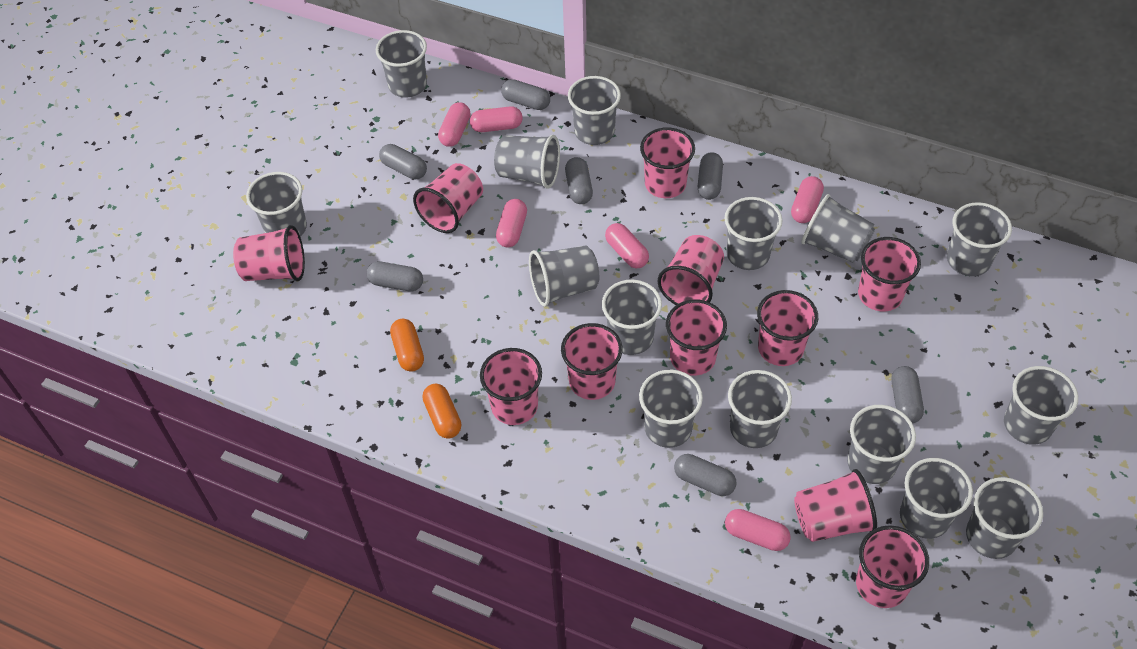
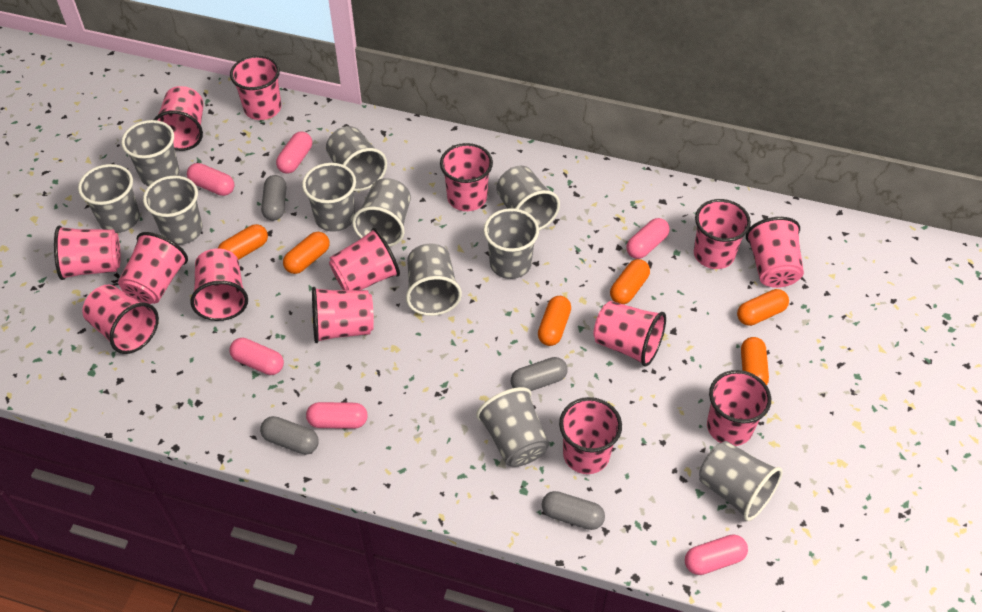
grey capsule: [366,261,423,291] [379,144,427,179] [501,79,550,110] [565,157,593,204] [674,454,737,496] [698,152,723,200] [891,366,924,423] = 7 -> [260,416,319,454] [261,175,286,221] [511,357,568,391] [542,491,605,530] = 4
grey cup: [246,172,307,237] [376,30,427,98] [494,135,560,189] [529,246,599,306] [568,76,621,145] [602,280,662,355] [639,370,703,448] [724,197,783,270] [728,370,792,448] [801,194,875,263] [847,405,916,484] [900,458,973,539] [947,202,1012,276] [966,477,1043,559] [1004,366,1078,445] = 15 -> [78,164,140,233] [121,120,180,186] [143,176,203,245] [302,163,356,232] [326,126,387,191] [352,178,411,247] [406,244,462,316] [476,387,549,467] [484,208,539,279] [496,166,560,231] [699,441,782,521] = 11
orange capsule: [390,319,424,372] [423,384,461,439] = 2 -> [218,224,268,260] [283,232,329,274] [538,296,571,346] [610,259,650,304] [737,289,789,326] [741,337,769,385] = 6
pink cup: [233,225,305,281] [413,163,483,233] [480,348,542,425] [561,323,623,400] [640,127,695,198] [658,235,724,305] [666,299,727,376] [757,290,818,366] [794,469,877,542] [856,525,929,608] [858,237,921,311] = 11 -> [54,226,121,280] [82,285,159,354] [118,232,188,304] [154,86,204,151] [190,249,248,321] [230,55,281,120] [312,287,374,343] [329,228,400,290] [440,143,493,211] [559,397,622,474] [594,301,666,366] [694,199,751,269] [707,370,771,446] [746,217,804,288] = 14

